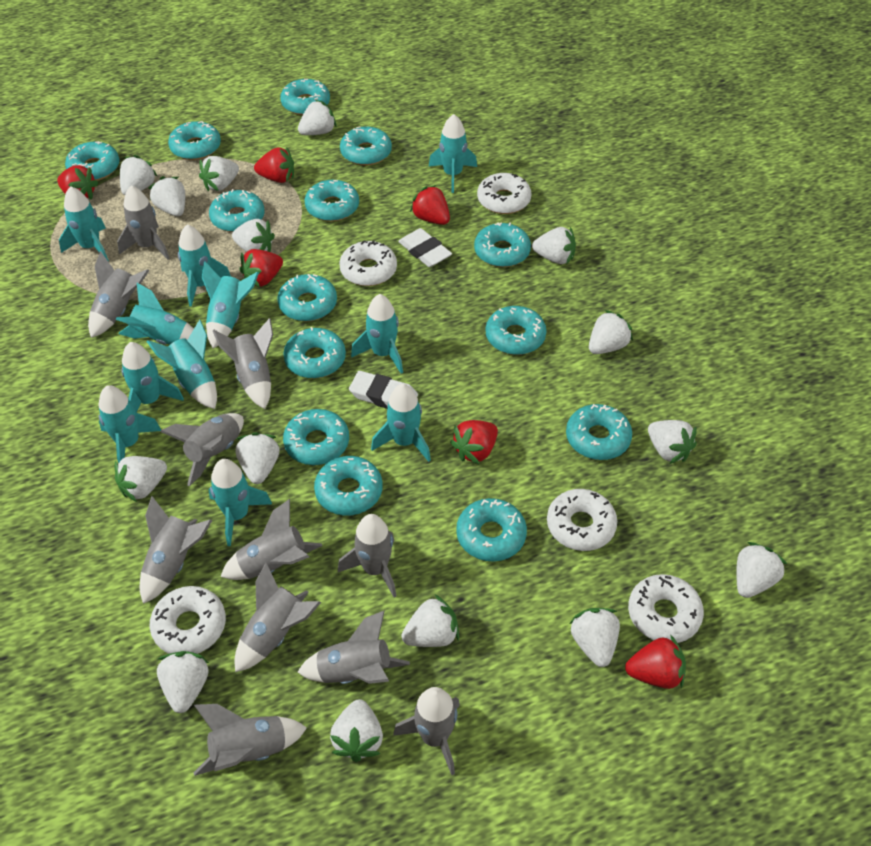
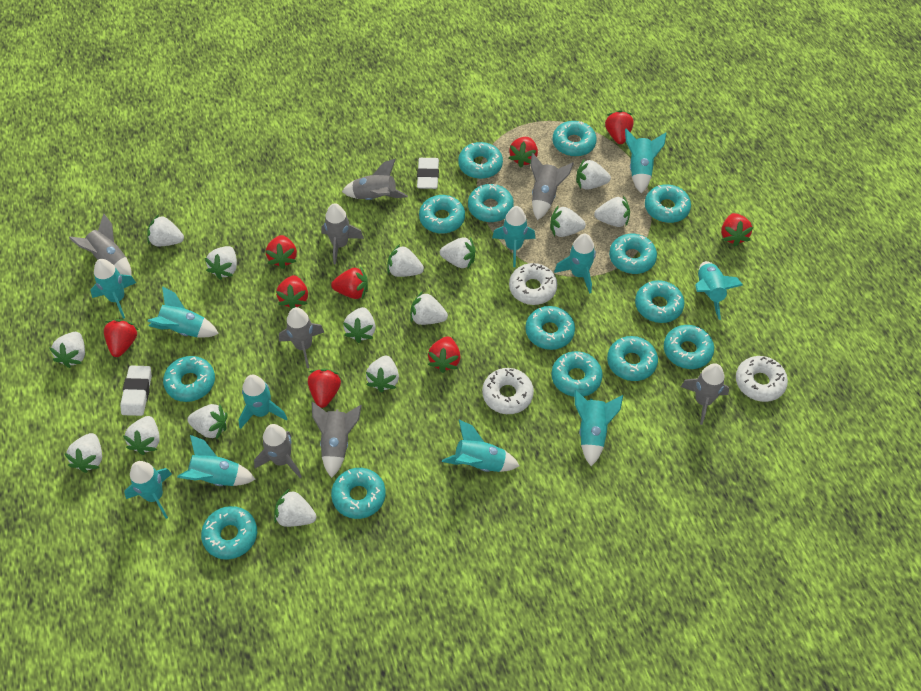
grey rocket: [88,251,149,338] [117,186,169,260] [140,496,212,604] [160,413,244,486] [194,704,307,776] [213,318,273,409] [220,499,322,580] [235,563,321,672] [298,610,410,684] [338,514,397,598] [393,687,460,775] = 11 -> [69,214,131,275] [254,424,302,478] [279,307,324,368] [312,402,362,478] [321,203,364,264] [342,159,408,200] [530,153,574,220] [681,363,729,425] = 8
red strawberry: [57,165,98,200] [239,249,283,287] [254,147,294,183] [410,185,450,225] [450,420,498,464] [625,634,686,689] = 6 -> [104,319,138,357] [266,235,297,269] [276,275,308,309] [308,369,341,408] [331,266,368,299] [428,336,461,373] [509,137,538,167] [605,110,634,144] [721,213,753,246] = 9
white donut: [150,586,226,654] [339,240,397,286] [477,173,531,214] [547,489,617,551] [628,574,704,643] = 5 -> [482,368,534,414] [509,263,557,305] [736,356,788,402] = 3

